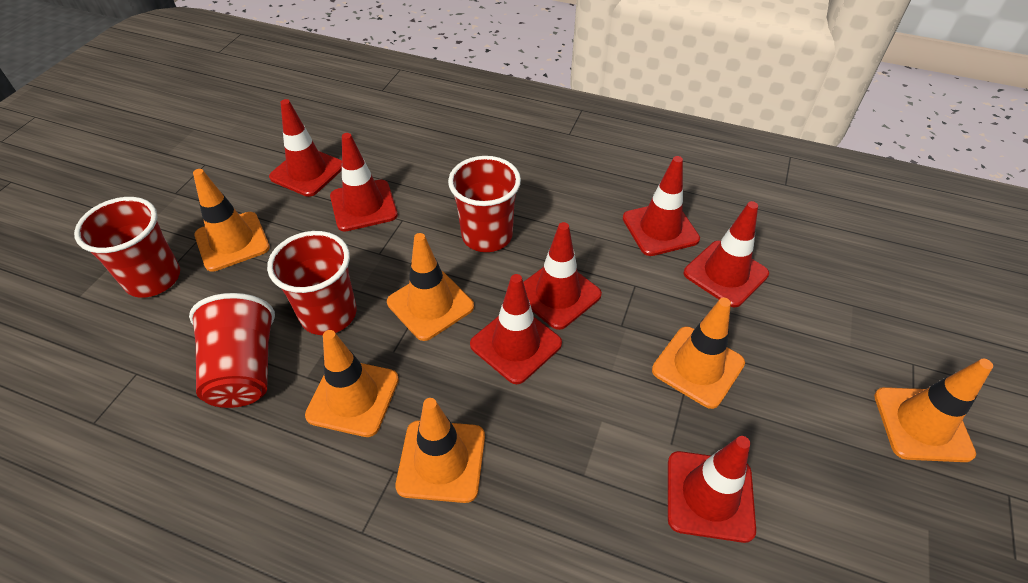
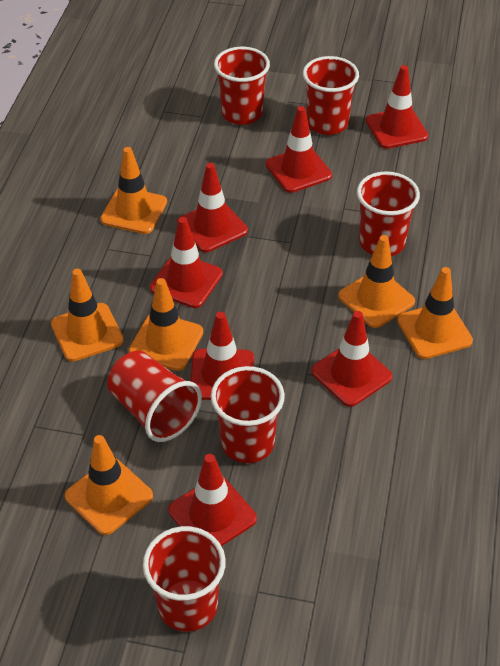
red cup: [74,197,180,298] [189,293,275,408] [267,231,357,335] [448,156,521,252] = 4 -> [107,351,202,442] [143,526,226,632] [211,366,285,463] [214,47,270,125] [303,56,359,135] [357,171,420,256] = 6

